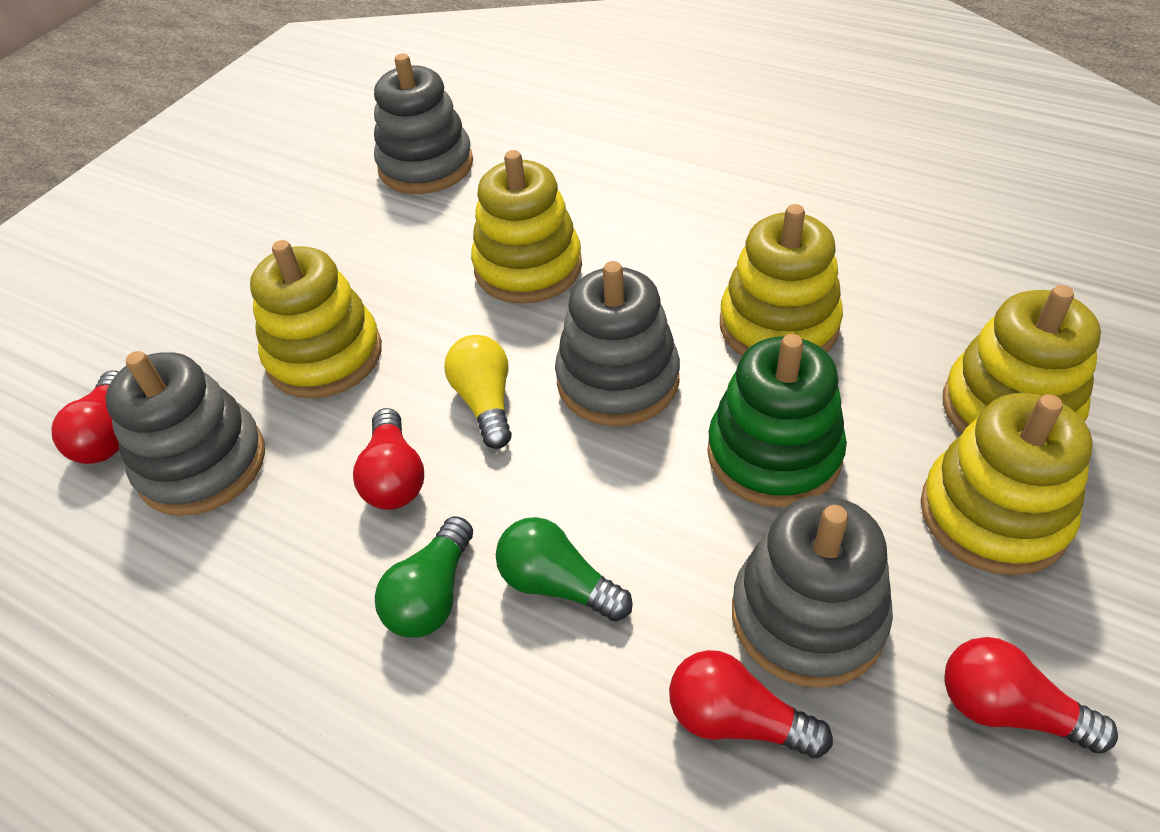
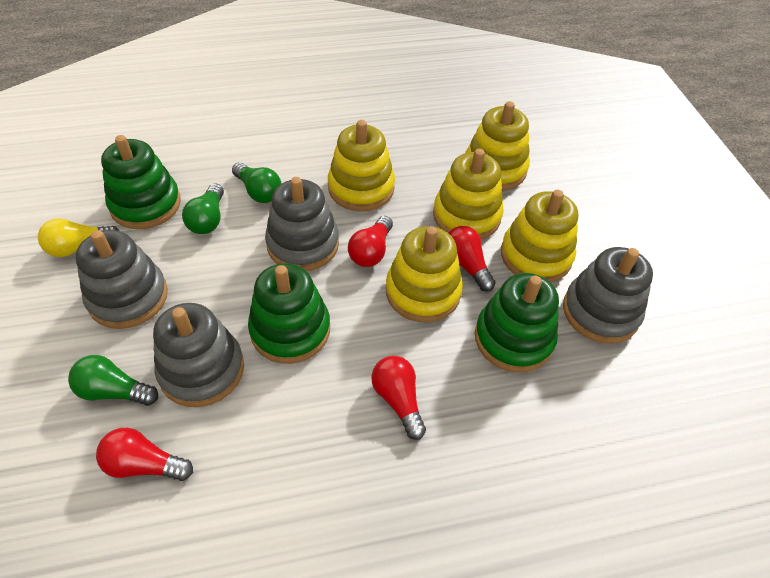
green light bulb: [375,516,473,638] [496,517,633,621] = 2 -> [68,355,158,406] [182,183,224,234] [232,162,281,203] = 3
green stacking toy: [707,334,847,508] = 1 -> [101,135,181,229] [248,263,330,364] [475,273,559,373] = 3

